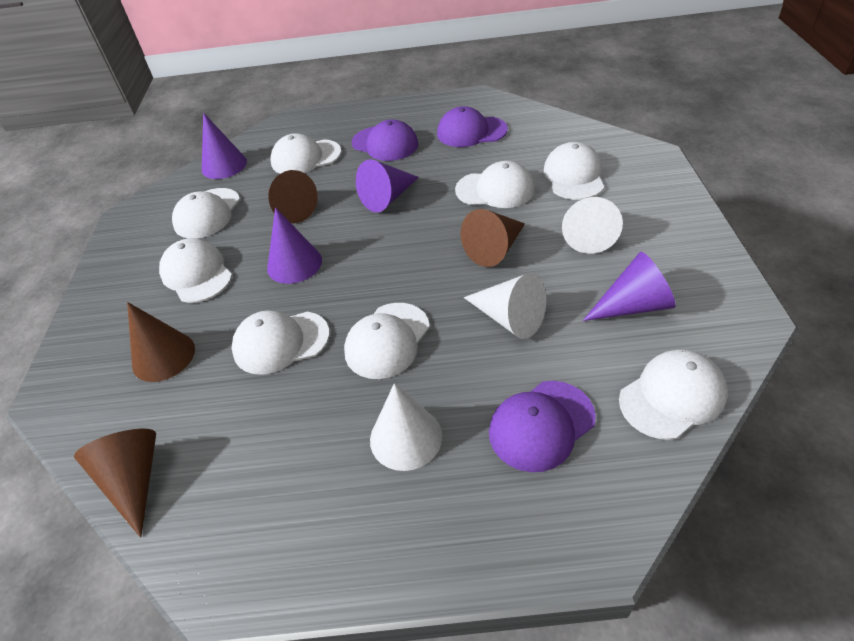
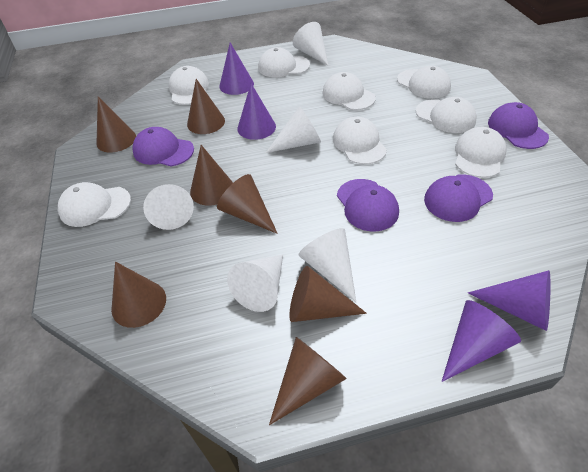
brown cone: [74,429,156,538] [127,302,195,382] [268,170,318,223] [461,209,525,267] = 4 -> [96,96,136,153] [111,262,166,328] [187,79,225,134] [190,145,233,206] [217,174,278,234] [269,337,347,425] [289,266,367,322] = 7
purple cap: [352,119,419,161] [437,106,508,147] [489,381,596,472] = 3 -> [132,127,194,167] [337,179,399,231] [424,174,493,222] [488,102,549,149] = 4
white cone: [370,383,442,471] [464,273,546,339] [562,197,623,254] = 3 -> [143,184,194,230] [227,255,283,312] [266,106,321,153] [293,22,329,66] [298,228,356,302] = 5

